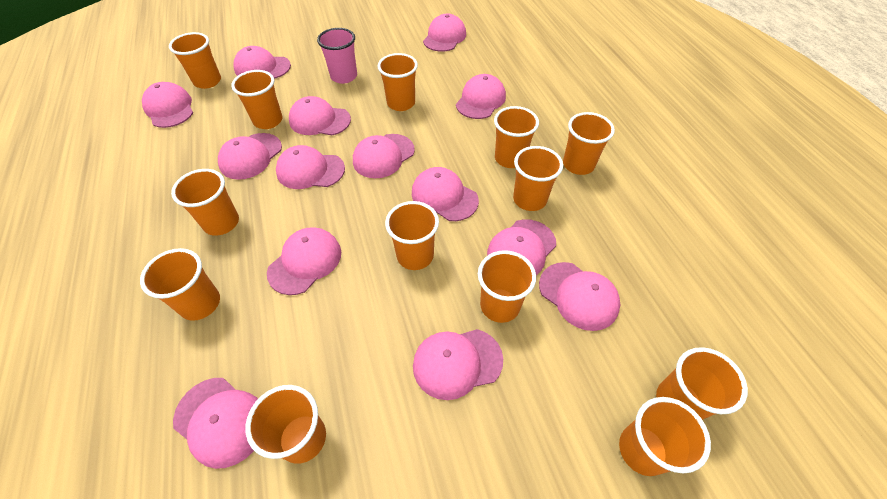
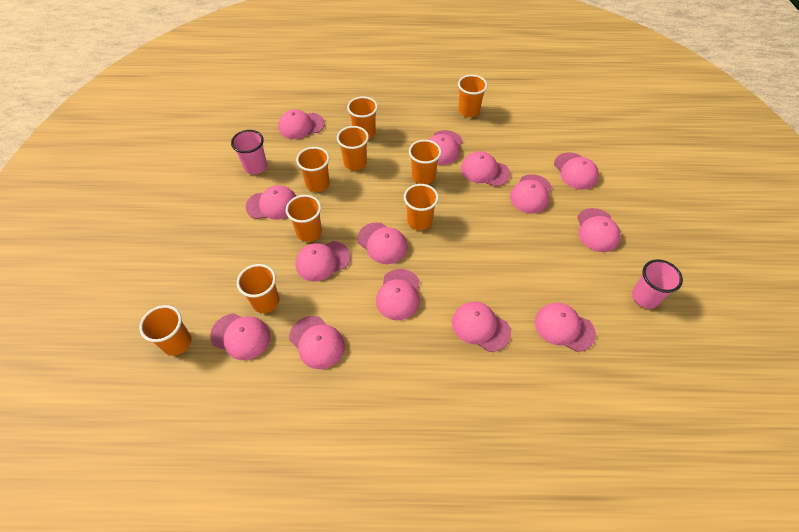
orange cup: [140,248,220,321] [169,32,221,89] [171,169,239,236] [231,70,283,129] [245,385,326,464] [378,53,418,111] [385,201,439,270] [478,250,536,323] [494,106,539,168] [513,146,563,211] [563,112,615,175] [619,397,711,476] [656,347,748,420] = 13 -> [139,305,192,356] [237,264,279,313] [286,195,322,242] [296,147,330,192] [337,126,369,170] [347,96,378,139] [404,184,439,230] [409,140,441,184] [458,75,488,117] = 9
pink cup: [317,28,357,84] = 1 -> [231,130,267,174] [632,259,683,309] = 2

